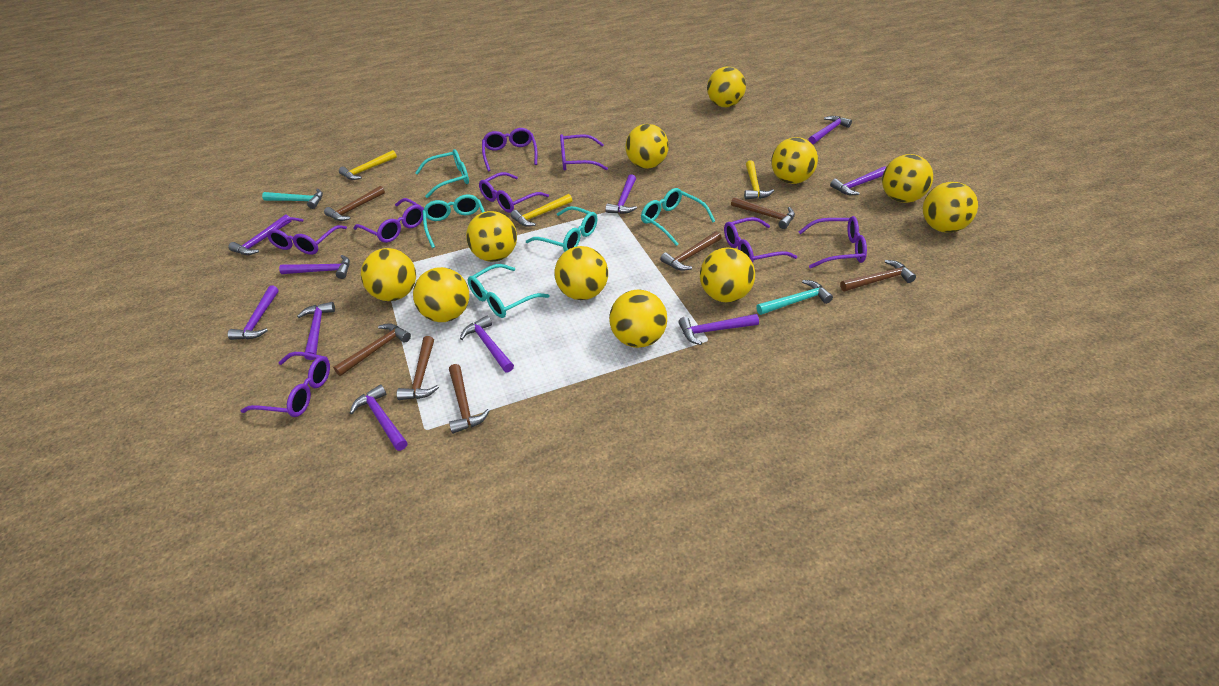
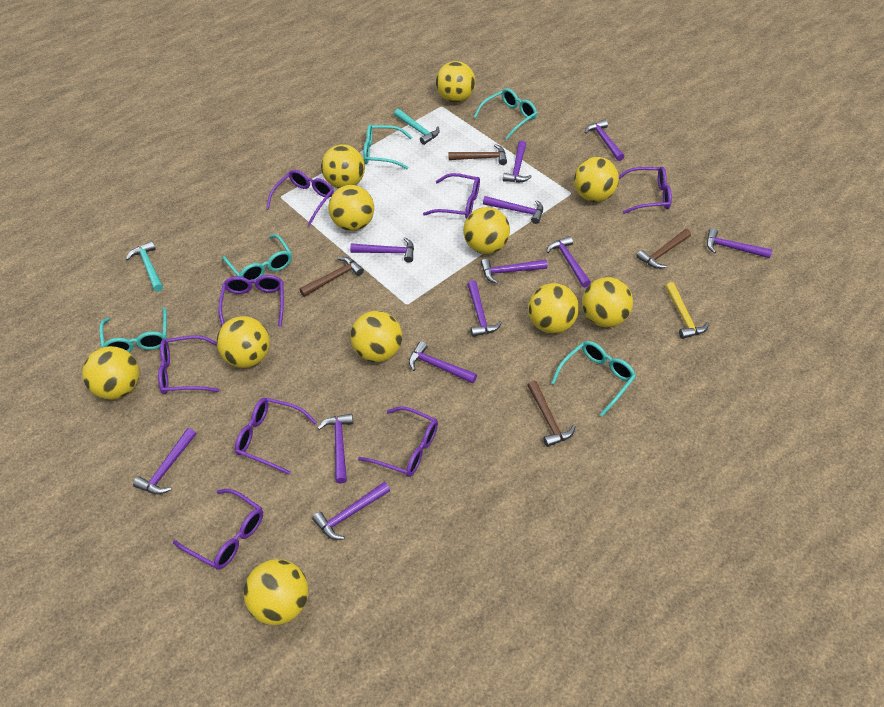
brown hammer: [324,186,385,221] [333,323,411,376] [397,336,439,400] [449,364,490,434] [660,231,722,271] [731,197,795,229] [840,260,916,291] = 7 -> [299,257,364,297] [448,144,507,165] [527,381,576,447] [637,229,691,269] = 4
purple hammer: [228,214,292,255] [228,286,279,340] [279,255,350,279] [297,302,335,360] [350,385,407,451] [460,316,514,373] [605,174,637,214] [678,314,759,345] [809,116,852,144] [830,166,886,195] = 10 -> [133,428,196,494] [312,482,390,540] [318,413,353,483] [350,237,414,263] [409,341,477,384] [467,280,502,337] [481,259,547,284] [483,196,543,224] [503,141,532,183] [547,236,591,288] [585,120,624,161] [707,228,772,258] = 12
yellow hammer: [339,150,397,180] [510,194,572,227] [744,160,774,200] = 3 -> [665,282,709,339] = 1

